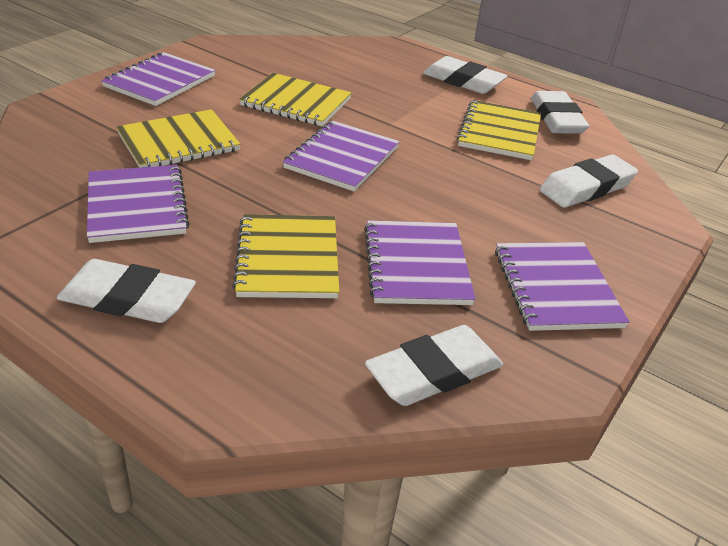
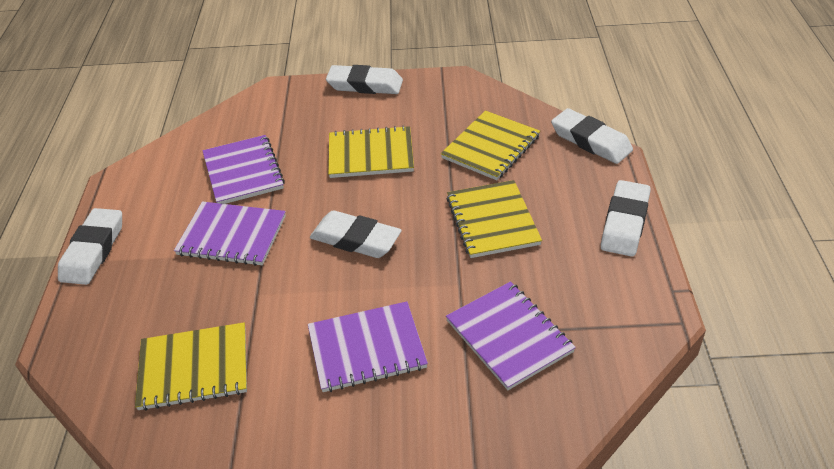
purple notebook: [87,165,190,243] [101,52,216,106] [283,121,400,191] [364,220,476,305] [495,242,629,331] = 5 -> [174,201,286,266] [202,135,285,204] [308,301,428,392] [446,281,576,390] = 4

